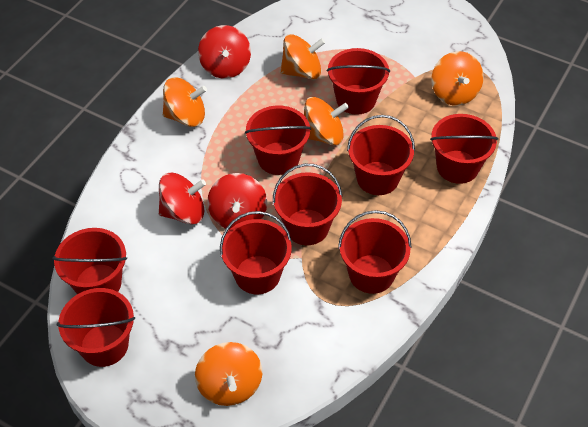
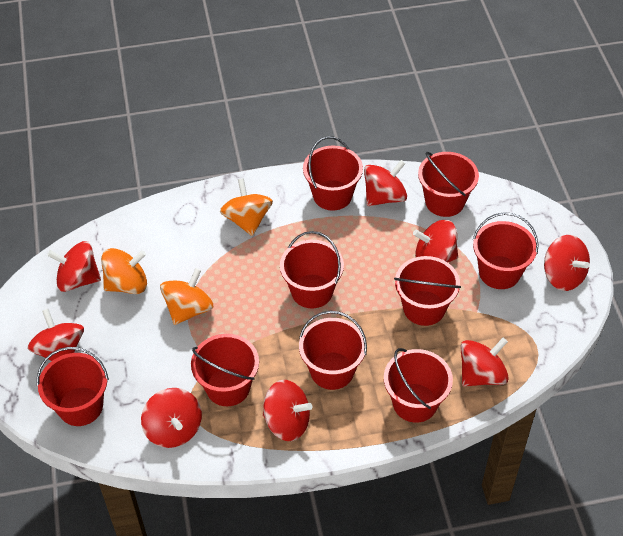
orange spinning top: [163,77,207,127] [195,342,262,406] [280,34,325,79] [304,97,349,145] [431,51,484,106] = 5 -> [101,248,147,294] [160,268,213,325] [220,178,273,236] = 3
red spinning top: [159,173,206,224] [198,25,251,79] [207,173,267,230] = 3 -> [27,309,84,361] [47,241,101,292] [141,388,202,448] [263,380,312,441] [364,160,407,206] [413,220,458,262] [461,338,509,387] [544,235,590,291] = 8

